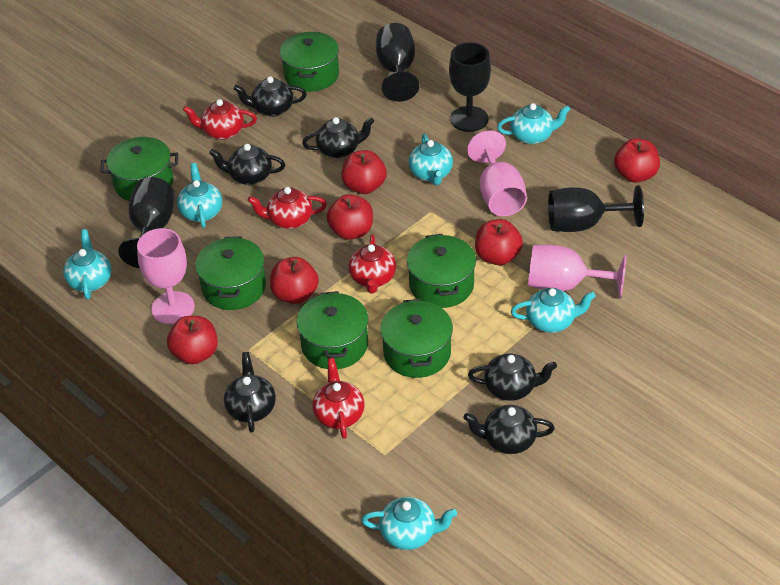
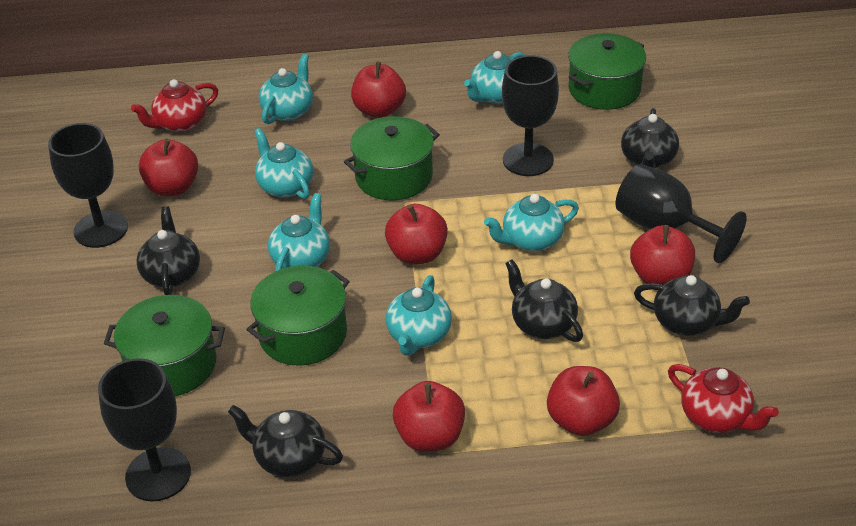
black teapot: [209,144,285,185] [224,352,276,433] [234,76,307,117] [302,117,374,158] [464,405,555,454] [468,353,557,401] = 6 -> [136,206,200,295] [228,405,343,477] [505,259,583,342] [621,108,679,168] [634,275,750,336] = 5
green pot: [100,137,178,201] [195,236,266,310] [280,32,339,92] [297,291,368,369] [380,299,453,378] [407,234,476,308] = 6 -> [104,295,225,396] [246,266,350,366] [344,116,440,201] [568,33,646,110] = 4
pink goblet: [137,228,195,324] [467,130,527,216] [528,245,627,298] = 3 -> none = 0
red teapot: [183,99,257,140] [248,187,327,229] [312,358,365,439] [349,234,396,293] = 4 -> [131,79,218,132] [668,364,779,433] = 2

